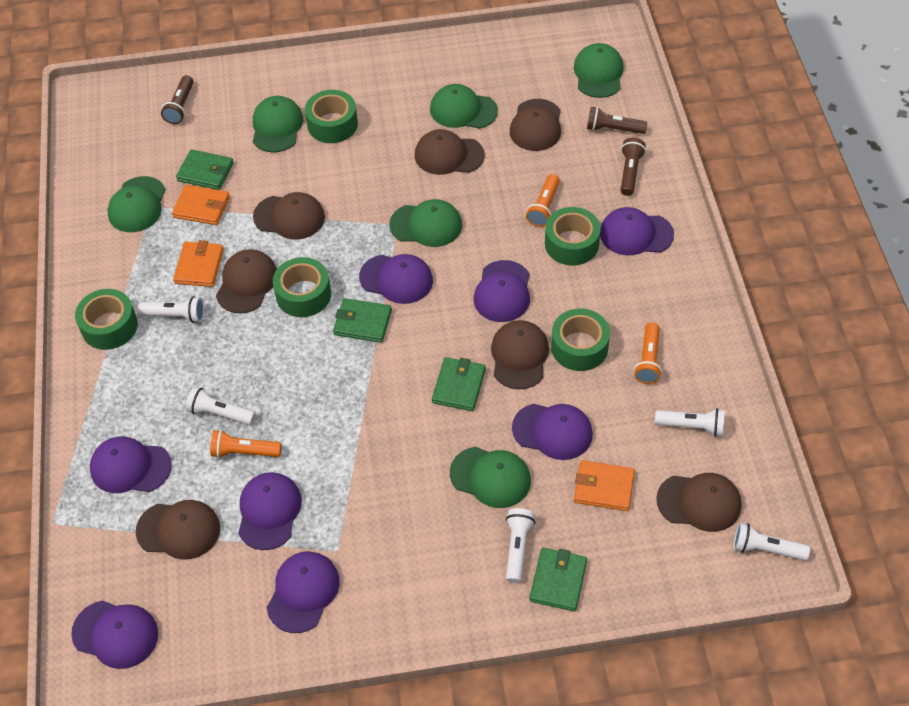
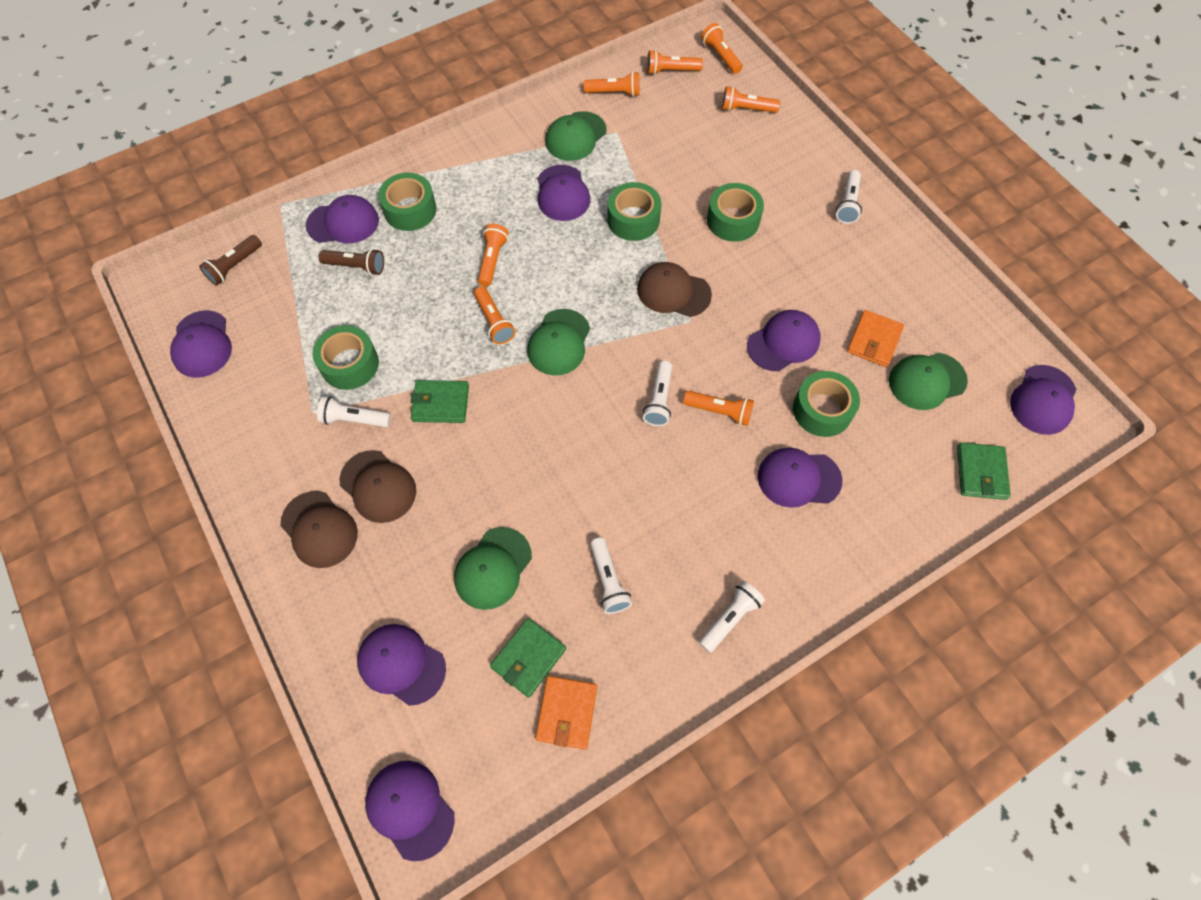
brown cap: [136,500,220,560] [216,249,277,313] [253,192,325,240] [415,129,485,175] [491,320,549,389] [510,99,561,151] [656,473,742,532] = 7 -> [280,491,358,568] [339,450,416,523] [637,262,712,317] = 3
brown flashlight: [161,75,194,124] [587,107,647,134] [621,138,646,196] = 3 -> [199,235,262,286] [319,249,384,275] = 2
green cap: [107,176,166,232] [253,96,303,152] [389,199,462,247] [430,84,498,129] [450,447,531,508] [574,43,624,98] = 6 -> [454,527,532,610] [527,309,590,375] [545,111,607,161] [889,353,968,410] = 4
green wallet: [176,149,234,190] [333,298,392,343] [432,357,486,411] [529,548,587,612] = 4 -> [410,380,469,423] [490,618,566,698] [957,443,1011,500] = 3
orange flashlight: [210,430,282,458] [526,174,560,227] [634,322,662,384] = 3 -> [474,286,515,344] [478,223,509,287] [584,72,640,97] [647,50,703,75] [683,391,754,426] [701,23,743,74] [722,86,780,113] = 7
orange wallet: [172,185,230,225] [173,240,224,287] [574,460,635,511] = 3 -> [535,676,597,749] [847,310,904,367] = 2

